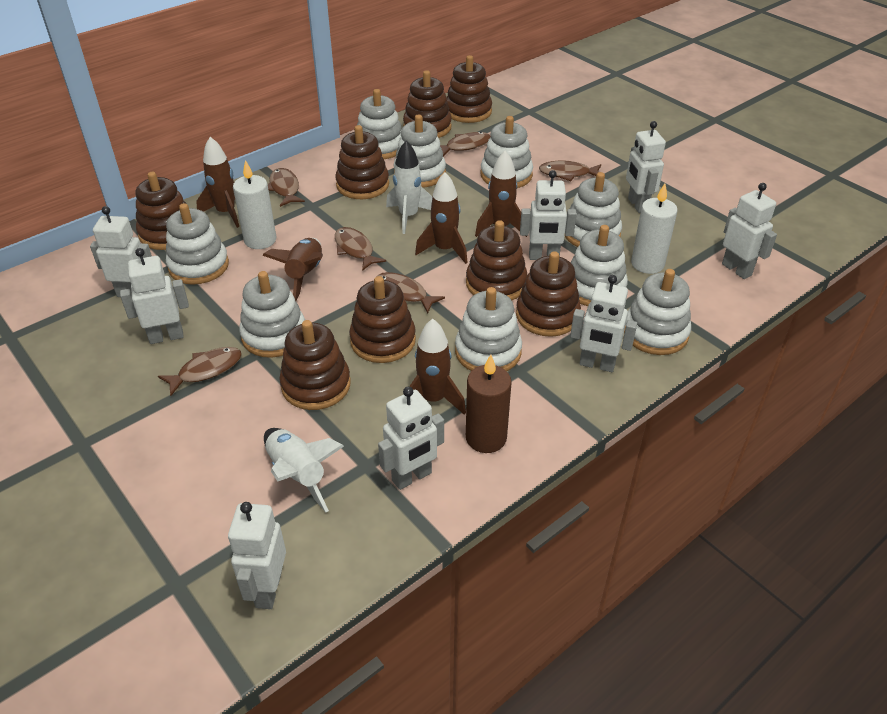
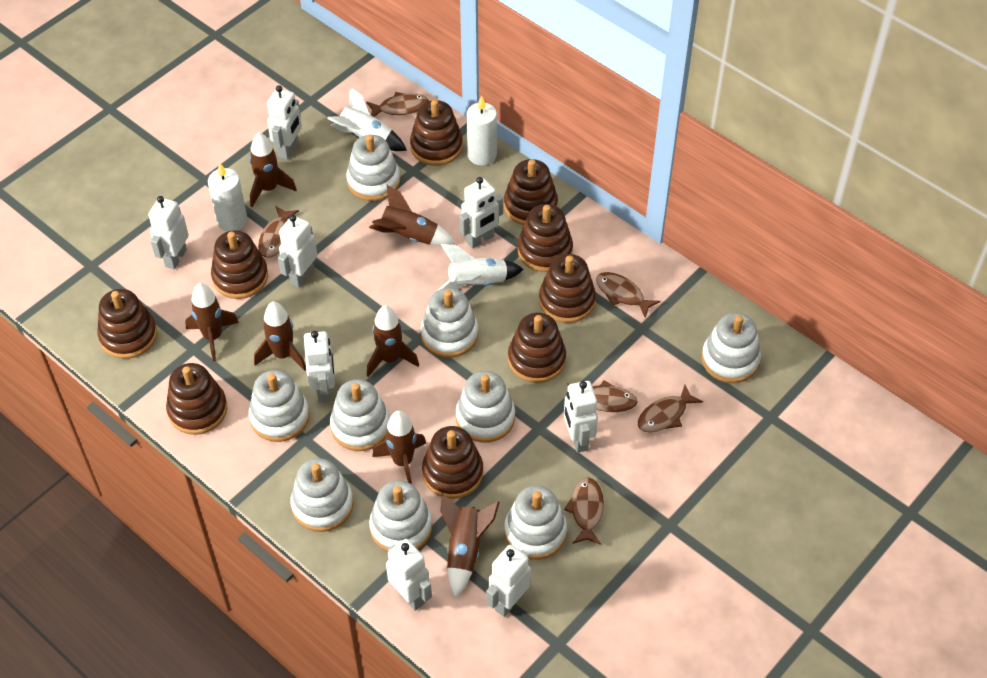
brown candle: [466,354,512,453] = 1 -> none = 0
brown rocket: [196,137,239,228] [263,238,323,301] [409,319,466,415] [415,172,468,264] [475,151,527,237] = 5 -> [185,283,239,361] [249,132,297,207] [254,301,306,371] [367,305,419,377] [369,185,455,246] [372,411,426,484] [441,493,499,598] = 7
brown stacking toy: [136,172,186,250] [279,320,351,410] [335,125,389,199] [349,276,416,363] [403,70,452,138] [446,55,492,123] [466,220,527,300] [516,251,581,337] = 8 -> [97,289,157,359] [166,363,227,435] [211,230,268,299] [410,100,463,166] [422,426,483,499] [504,159,558,225] [508,313,566,383] [518,204,573,272] [539,254,596,323] = 9

